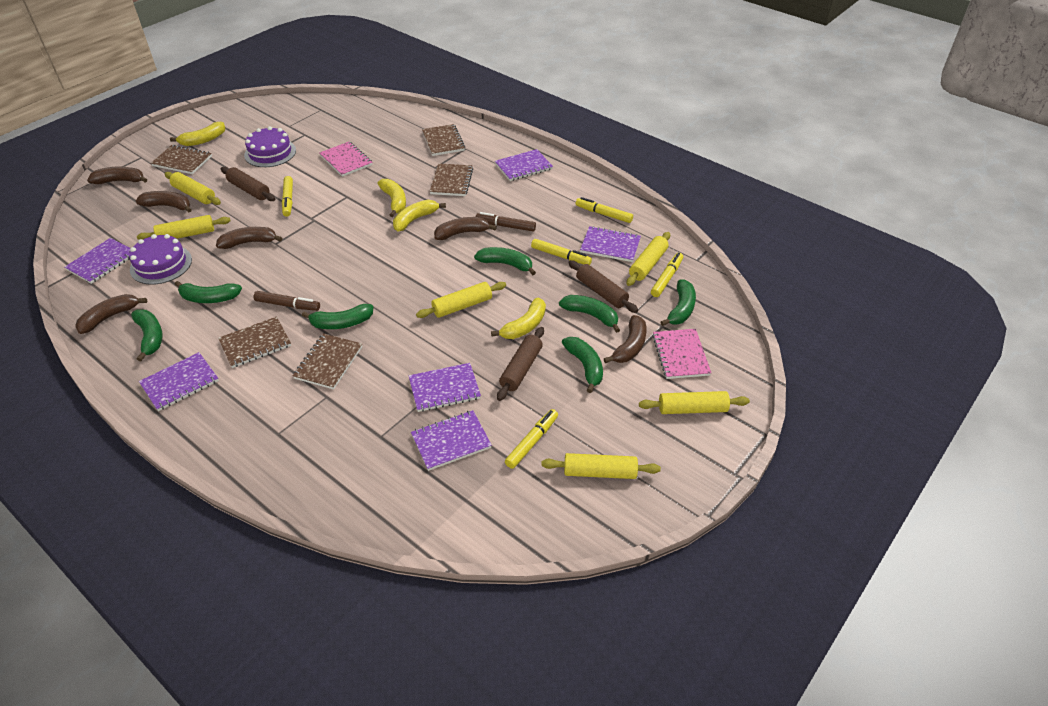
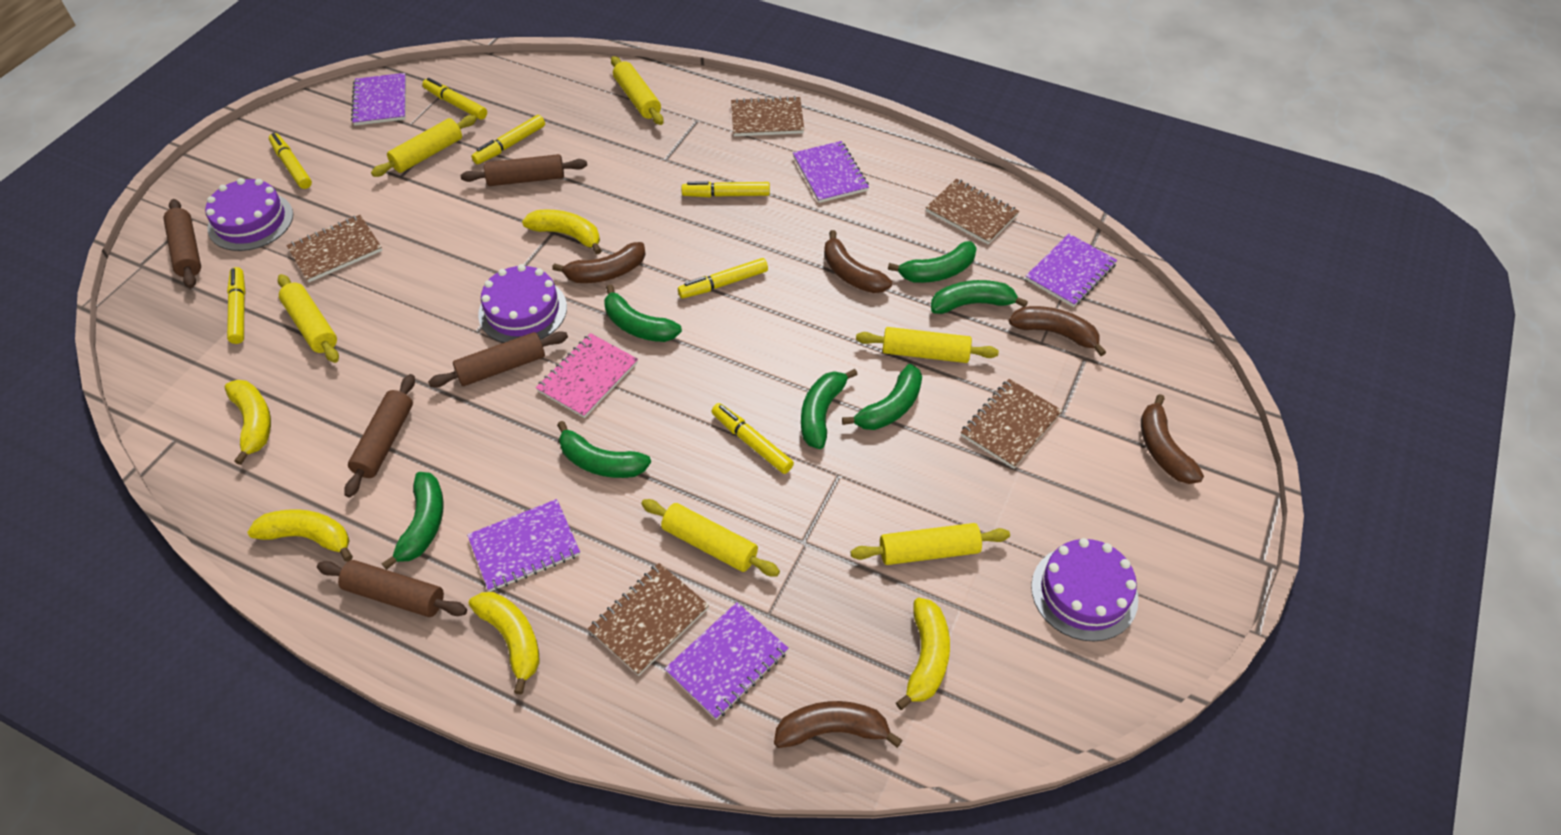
brown banana: [75,294,147,334] [87,166,147,184] [136,191,192,212] [216,227,282,249] [434,217,497,240] [604,315,647,363] = 6 -> [552,242,646,283] [774,701,902,748] [824,230,892,293] [1009,306,1106,356] [1141,394,1204,484] = 5
brown marker: [254,291,320,311] [476,212,536,231] = 2 -> none = 0
brown rolling pin: [221,167,275,201] [497,327,544,401] [568,260,638,313] = 3 -> [163,199,201,288] [317,560,467,617] [344,374,415,498] [428,331,568,387] [461,154,587,186] = 5
pink notebook: [319,141,373,177] [652,329,711,379] = 2 -> [536,333,638,418] = 1
purple cake: [129,234,192,285] [244,126,296,167] = 2 -> [205,178,293,251] [478,264,567,343] [1031,538,1138,641] = 3
purple notebook: [65,238,131,284] [139,352,219,411] [409,363,481,412] [411,410,492,471] [495,149,553,181] [580,226,641,262] = 6 -> [351,73,406,126] [467,499,580,592] [665,602,788,720] [793,141,869,203] [1025,234,1117,307] = 5
yellow banana: [170,122,226,146] [378,179,406,217] [393,200,446,232] [491,298,546,339] = 4 -> [225,380,271,465] [247,509,353,562] [469,592,540,694] [522,210,602,254] [896,598,950,710] = 5
yellow marker: [282,176,293,217] [505,409,558,469] [531,239,592,265] [576,197,633,223] [651,253,683,297] = 5 -> [227,267,246,344] [269,133,312,189] [422,78,487,119] [471,115,545,164] [678,258,768,298] [681,181,770,197] [711,403,794,474] = 7

